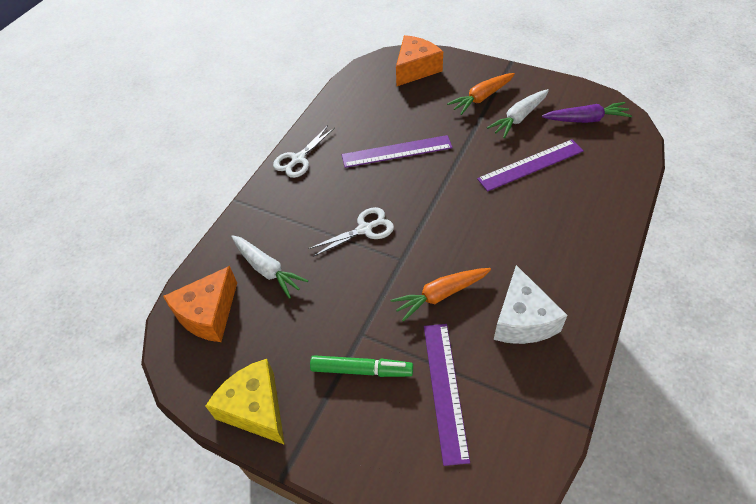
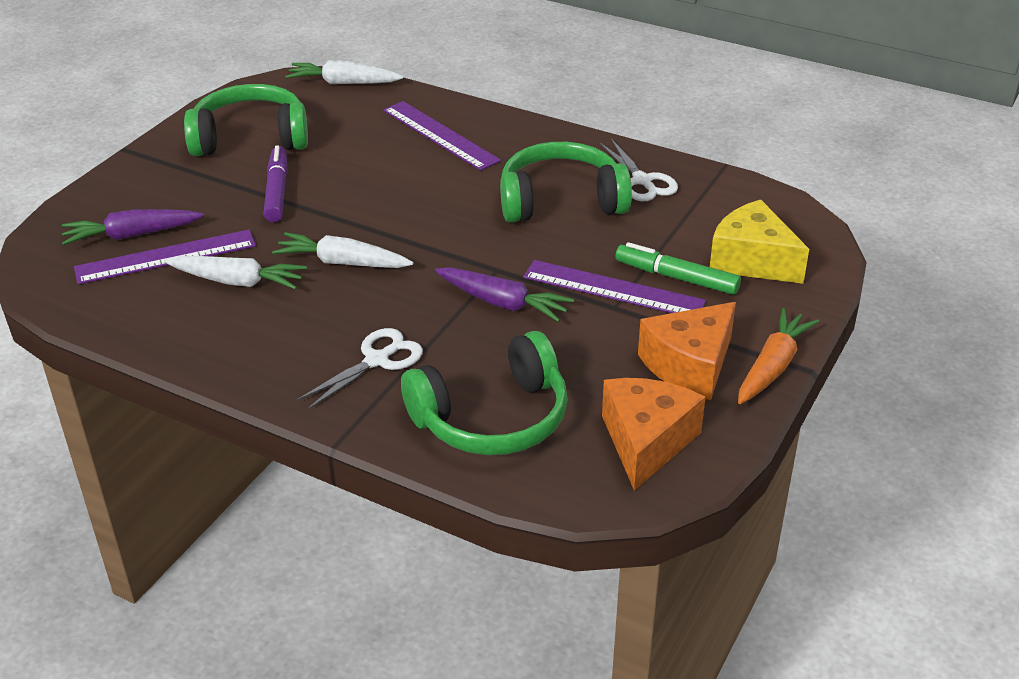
green headphones: none = 0 -> [184,84,308,156] [401,331,568,455] [500,142,632,223] = 3
orange carrot: [390,268,491,322] [447,73,515,115] = 2 -> [738,308,819,404] = 1
purple carrot: [542,102,632,123] = 1 -> [62,209,204,245] [435,267,574,322] = 2
purple marker: none = 0 -> [263,145,287,222] = 1
white carrot: [231,235,308,299] [487,89,549,138] = 2 -> [164,256,307,289] [272,232,413,268] [285,60,403,84] = 3
white cheese: [494,265,568,344] = 1 -> none = 0

